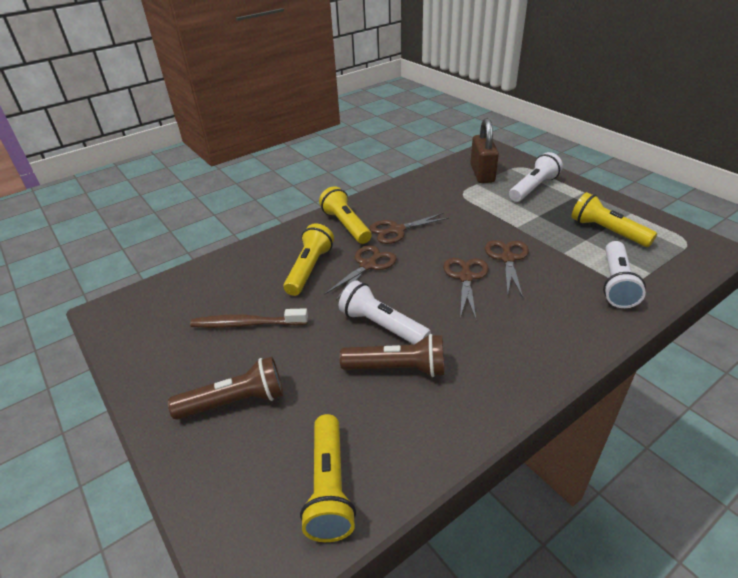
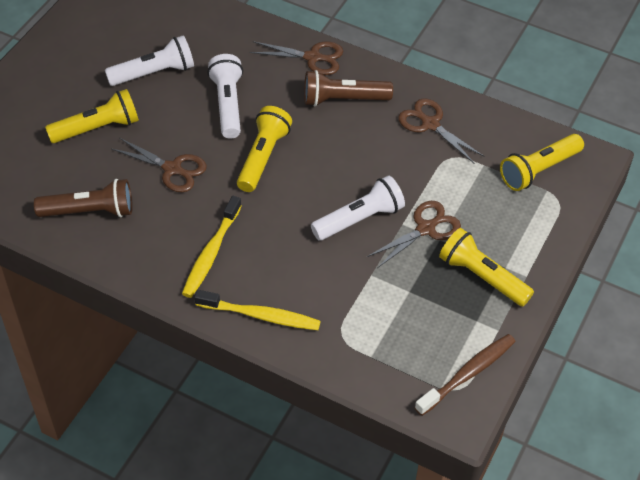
brown padlock: [470,118,499,183] = 1 -> none = 0
yellow toothbrush: none = 0 -> [182,196,242,298] [194,290,321,330] = 2

